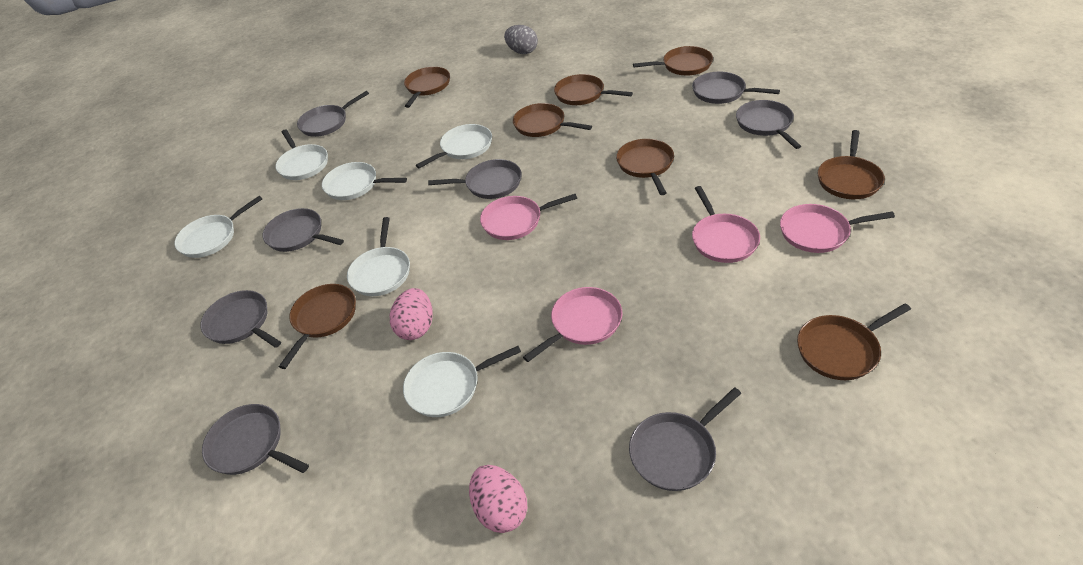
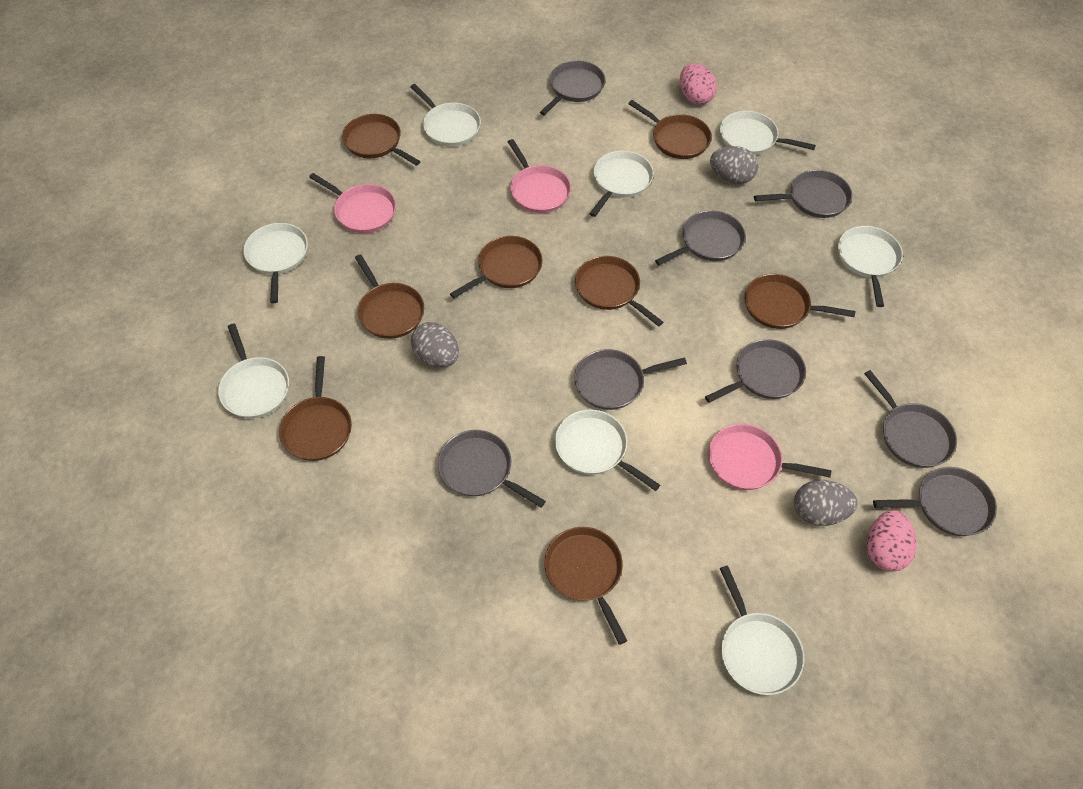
grey egg: [504,25,538,54] = 1 -> [411,322,459,367] [710,146,759,184] [794,480,857,526] = 3
pink pan: [480,194,577,240] [523,287,622,362] [692,186,760,263] [780,204,895,253] = 4 -> [309,173,396,233] [508,139,571,213] [708,424,831,490] = 3
white pan: [174,196,262,258] [276,129,328,180] [322,162,407,200] [347,217,410,296] [403,346,521,417] [416,124,492,168] = 6 -> [218,324,289,418] [243,223,308,303] [410,84,481,147] [555,410,660,491] [590,151,654,217] [720,111,816,155] [720,565,805,695] [838,226,903,307] = 8

